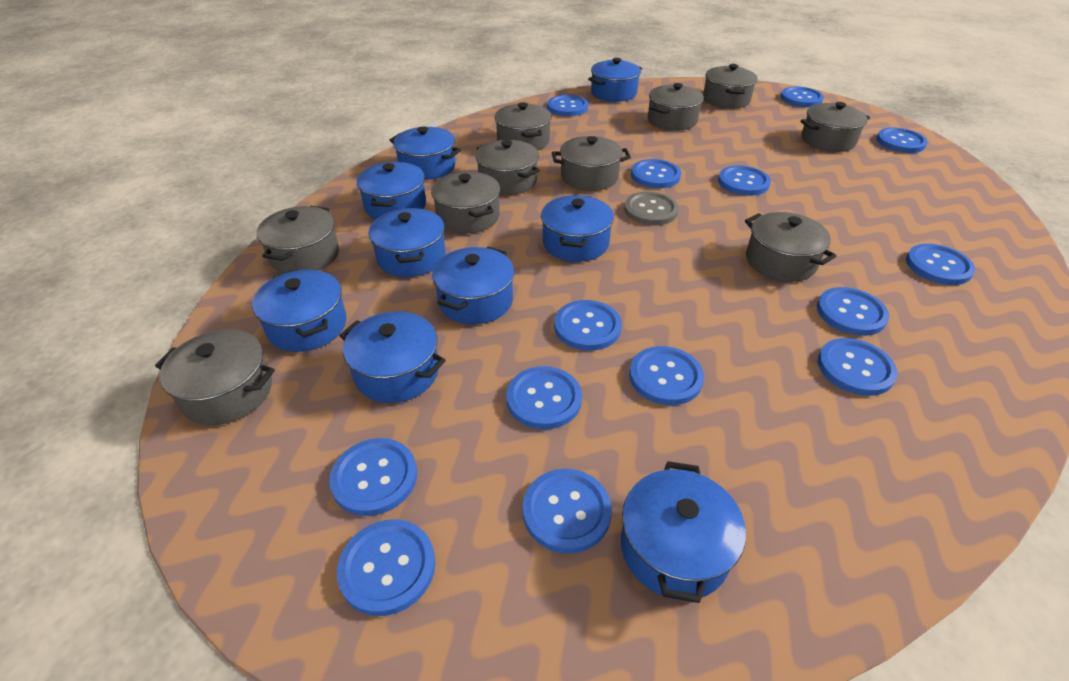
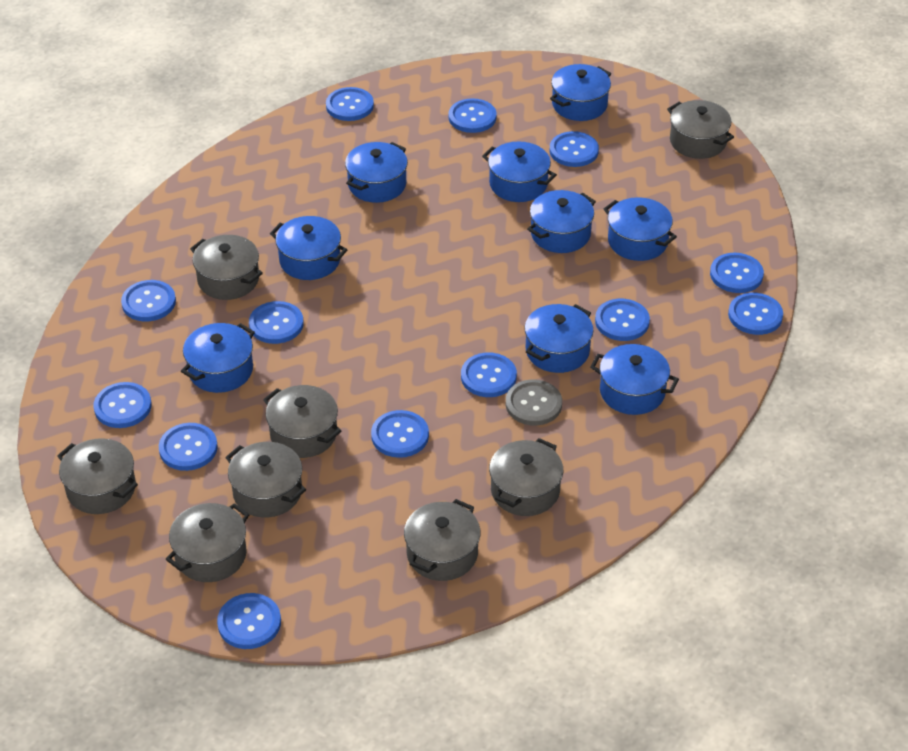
blue button: [329,438,417,516] [337,520,435,616] [506,366,582,429] [523,469,612,554] [547,95,588,116] [554,300,622,351] [629,346,704,405] [631,159,681,188] [718,165,771,196] [780,87,824,107] [817,287,889,336] [818,338,897,396] [876,128,928,153] [906,244,975,285] = 14 -> [94,382,152,428] [121,280,176,321] [159,423,218,471] [217,593,281,649] [249,301,304,344] [326,87,374,121] [371,410,429,458] [448,98,497,133] [461,353,517,397] [550,131,599,167] [595,299,650,341] [710,253,764,293] [728,293,783,335] = 13
grey pot: [155,330,275,425] [257,206,339,273] [431,172,500,233] [475,140,540,195] [495,102,552,150] [552,136,631,191] [648,83,704,131] [703,64,758,109] [745,212,836,282] [801,102,870,152] = 10 -> [57,438,138,514] [166,503,250,582] [190,235,263,300] [225,442,306,518] [263,385,341,458] [404,499,480,581] [489,438,563,516] [667,100,734,159] = 8

